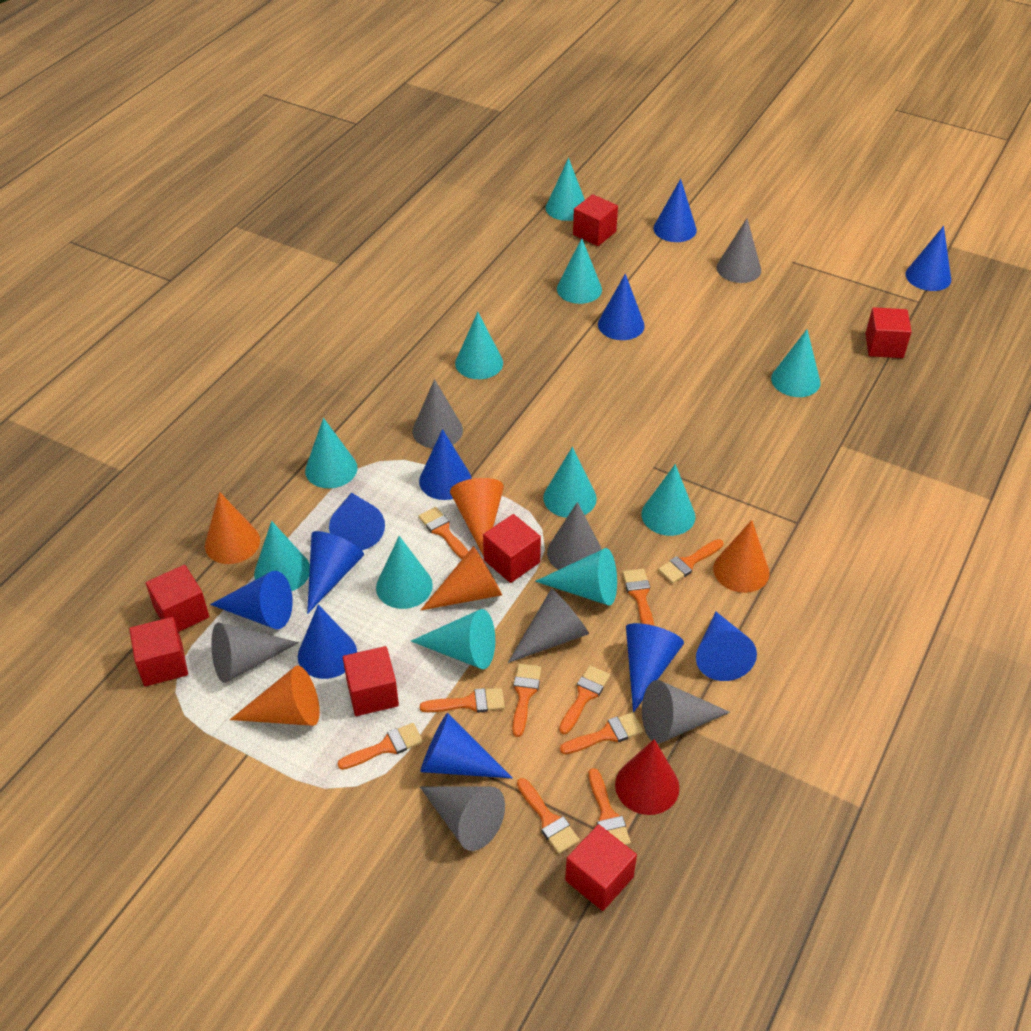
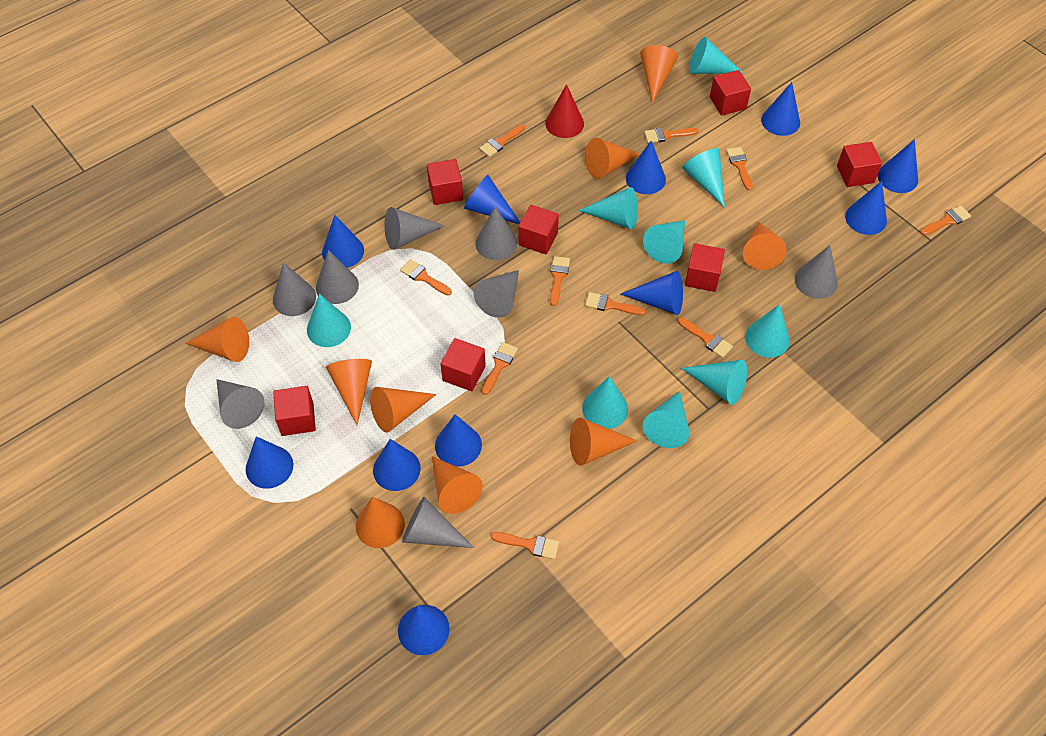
grey cone: [211,622,299,683] [412,379,463,449] [420,786,505,851] [508,589,589,663] [547,502,602,570] [642,680,730,744] [717,219,761,283] = 7 -> [216,379,265,429] [273,262,316,316] [316,250,359,304] [384,207,444,250] [402,497,474,548] [474,270,519,318] [476,207,517,260] [795,245,838,299] = 8
orange cone: [205,492,260,564] [230,665,320,726] [421,546,502,610] [450,478,504,556] [713,520,770,593] = 5 -> [185,317,249,362] [326,359,372,425] [356,497,405,548] [370,387,437,432] [432,456,483,514] [570,418,637,466] [585,138,640,179] [640,45,678,103] [743,222,787,270] = 9
turquoise cone: [254,521,310,591] [305,418,358,488] [376,536,433,609] [411,609,495,669] [455,312,503,379] [535,548,617,606] [543,447,597,518] [546,158,585,221] [557,238,602,304] [641,464,695,536] [771,329,820,397] = 11 -> [307,294,351,347] [578,187,638,229] [582,376,628,429] [643,220,685,264] [643,391,689,448] [681,360,747,405] [682,148,725,208] [689,37,743,74] [745,304,790,358] = 9

